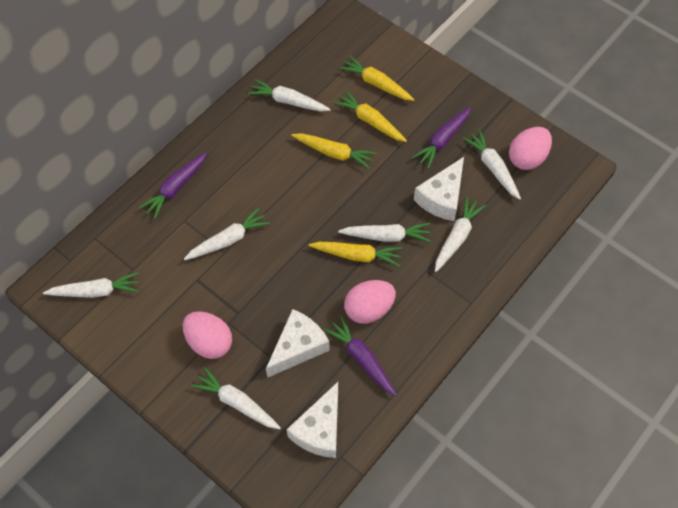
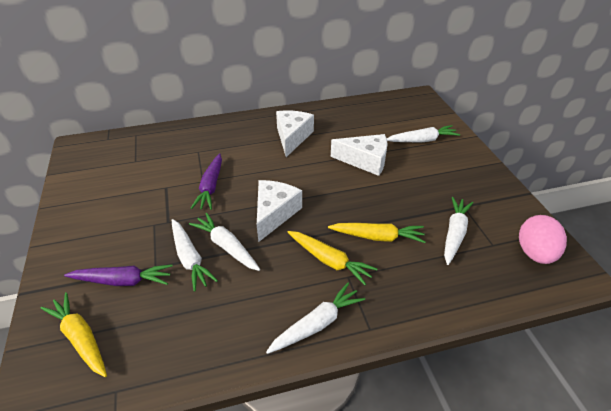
pink egg: [183,311,232,359] [344,280,396,324] [509,127,552,170] = 3 -> [519,215,567,264] = 1
purple carrot: [139,152,207,219] [324,316,397,396] [412,106,471,169] = 3 -> [64,264,172,286] [191,153,222,210] = 2
white carrot: [43,272,139,298] [184,208,270,260] [191,367,281,429] [248,79,331,112] [338,223,431,242] [435,196,486,272] [463,130,521,200] = 7 -> [172,219,218,292] [189,213,260,271] [266,283,365,354] [387,125,460,142] [444,197,473,265] = 5
yellow carrot: [291,133,377,169] [309,242,402,267] [333,90,407,142] [339,55,415,101] = 4 -> [41,292,107,377] [287,231,377,285] [328,223,426,243] = 3

